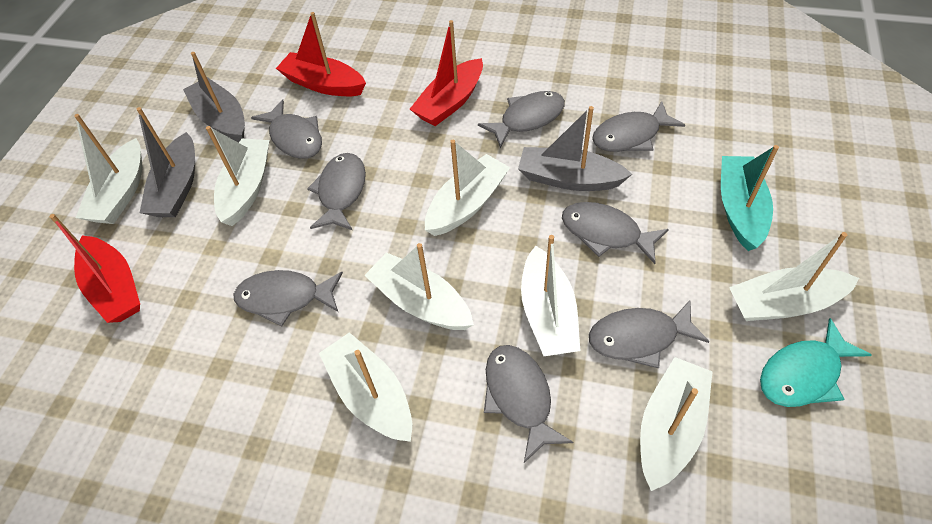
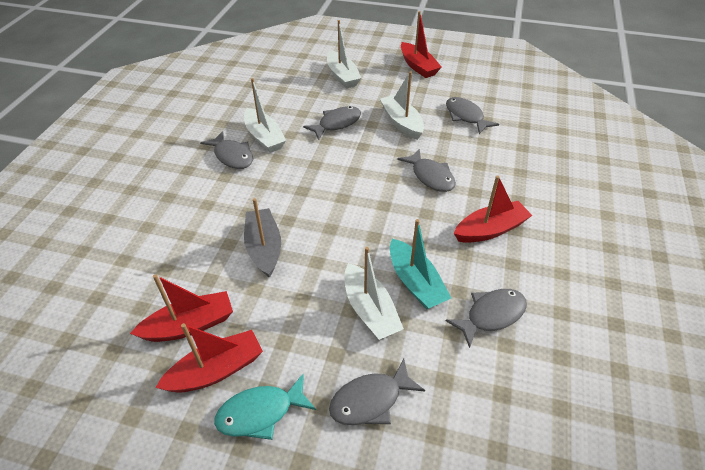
grey boat: [136,107,195,217] [183,52,245,142] [518,106,632,191] = 3 -> [244,198,281,278] = 1
grey fish: [233,270,343,327] [251,100,322,159] [307,153,366,231] [478,91,565,149] [484,345,573,463] [562,202,669,264] [589,300,710,369] [592,101,685,152] = 8 -> [200,131,253,169] [303,106,361,140] [329,359,425,425] [397,148,456,192] [446,97,499,134] [446,289,527,348] = 6
red boat: [49,214,140,323] [276,12,366,96] [410,20,483,126] = 3 -> [130,274,233,342] [155,323,263,393] [401,11,442,78] [454,176,532,243] = 4
white boat: [74,114,142,224] [206,126,269,226] [319,332,412,442] [364,243,474,330] [425,140,510,236] [521,235,581,356] [640,357,712,491] [729,232,859,321] = 8 -> [244,78,286,153] [327,20,361,89] [345,247,404,340] [380,71,424,140] = 4

